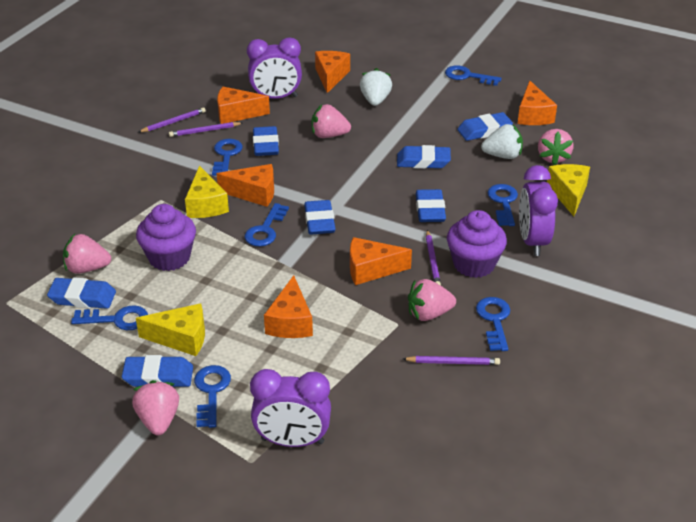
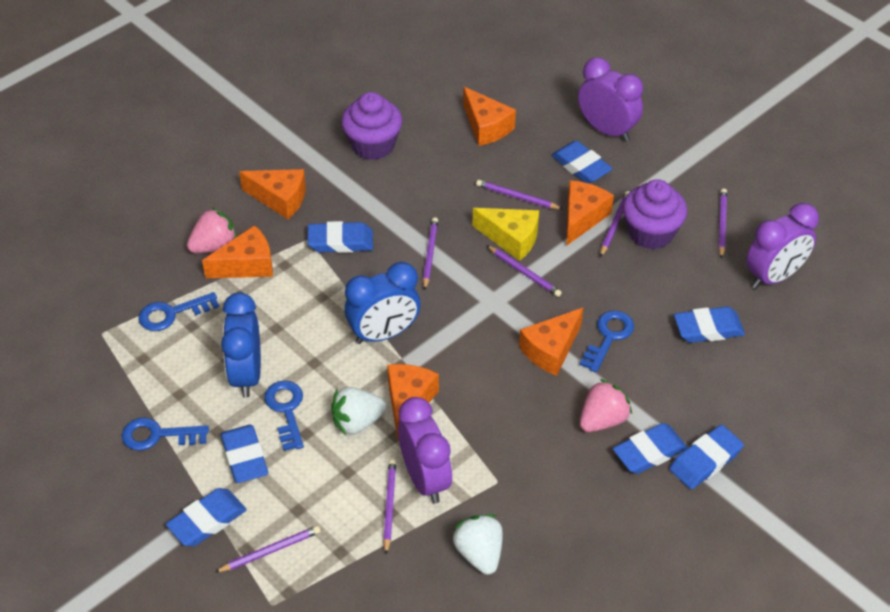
blue clock: none = 0 -> [221,292,261,398] [345,262,421,344] = 2
blue key: [71,305,148,330] [194,365,231,428] [212,139,243,176] [245,203,289,247] [445,65,501,86] [476,297,510,351] [487,184,518,226] = 7 -> [122,418,209,451] [139,292,219,331] [264,380,304,451] [580,310,634,372] = 4
pink strawberry: [63,234,111,274] [132,380,179,435] [312,104,351,138] [408,279,456,321] [538,129,574,165] = 5 -> [187,207,237,253] [580,379,632,432] = 2
purple pencil: [139,107,206,132] [169,122,243,137] [403,356,500,365] [426,230,441,286] = 4 -> [214,526,320,573] [383,459,396,555] [423,217,438,290] [476,180,563,209] [487,245,562,297] [600,191,629,257] [718,189,727,259] = 7
yellow cheese: [136,303,205,356] [185,166,229,218] [547,164,590,216] = 3 -> [473,208,539,261] = 1

